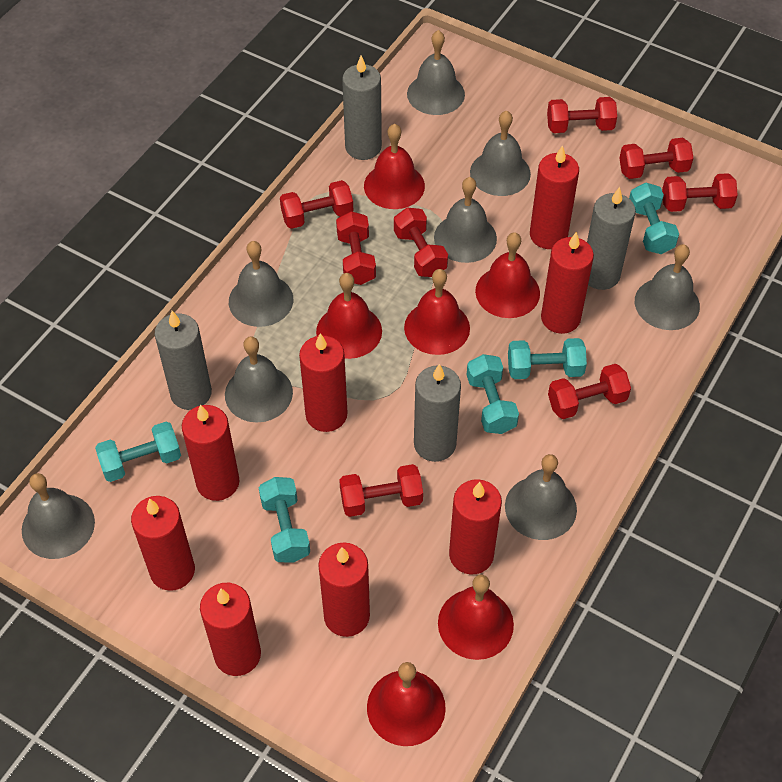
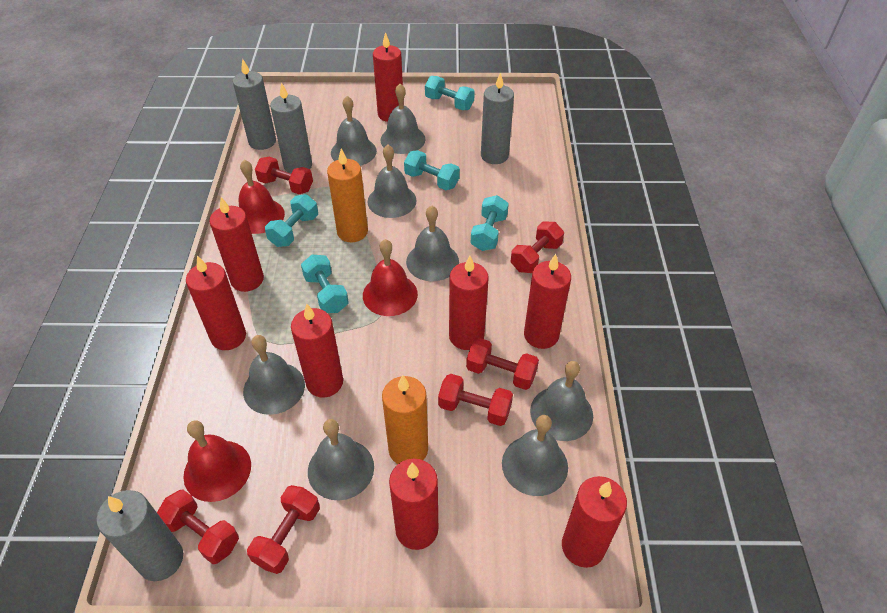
orange candle: none = 0 -> [327,149,368,242] [382,375,428,464] = 2
red bell: [316,273,382,359] [364,124,425,209] [367,662,446,746] [404,269,470,355] [438,575,514,660] [475,232,540,318] = 6 -> [183,420,251,502] [239,160,285,234] [363,239,418,316] = 3
red dumbbell: [280,180,353,229] [336,211,376,285] [339,464,423,517] [394,208,448,277] [547,97,617,133] [548,364,631,419] [619,138,693,179] [662,173,738,212] = 8 -> [157,490,239,564] [247,485,320,574] [255,157,313,194] [438,374,513,426] [466,338,539,390] [511,221,564,273] = 6

